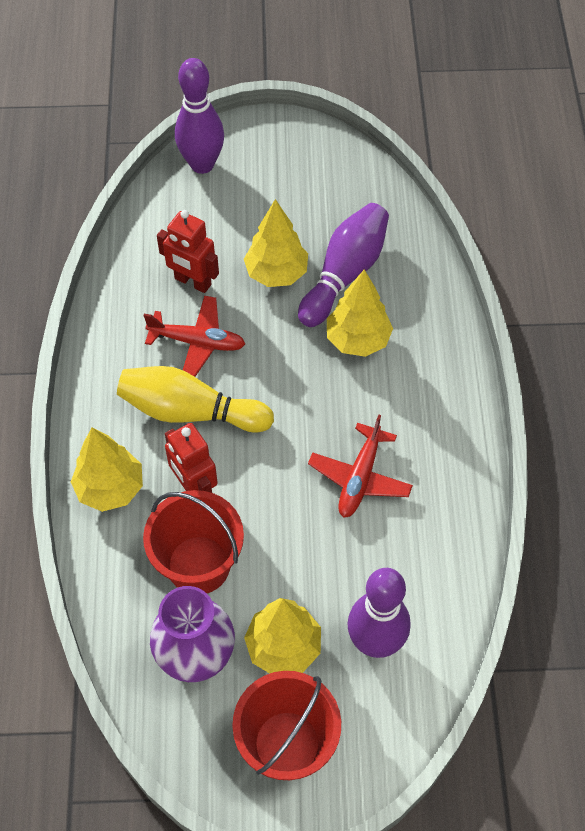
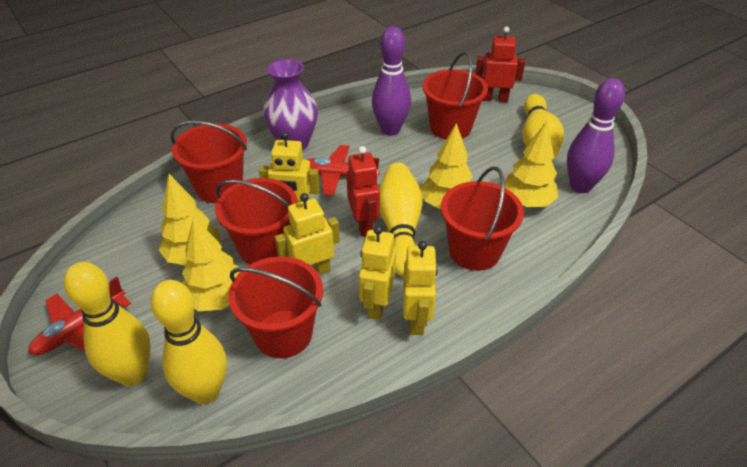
purple bowling pin: [175,58,224,174] [298,203,389,327] [347,568,410,658] = 3 -> [372,27,411,136] [567,78,625,193] = 2
red bucket: [143,490,244,593] [232,671,341,780] = 2 -> [171,121,247,203] [215,178,298,265] [228,257,323,358] [422,52,488,140] [441,167,524,271] = 5
yellow bowling pin: [117,366,274,433] = 1 -> [64,262,151,386] [151,280,227,404] [379,163,423,277] [522,94,564,158] = 4
yellow robot: none = 0 -> [259,132,320,203] [275,193,340,275] [359,226,396,320] [403,241,438,335] = 4

